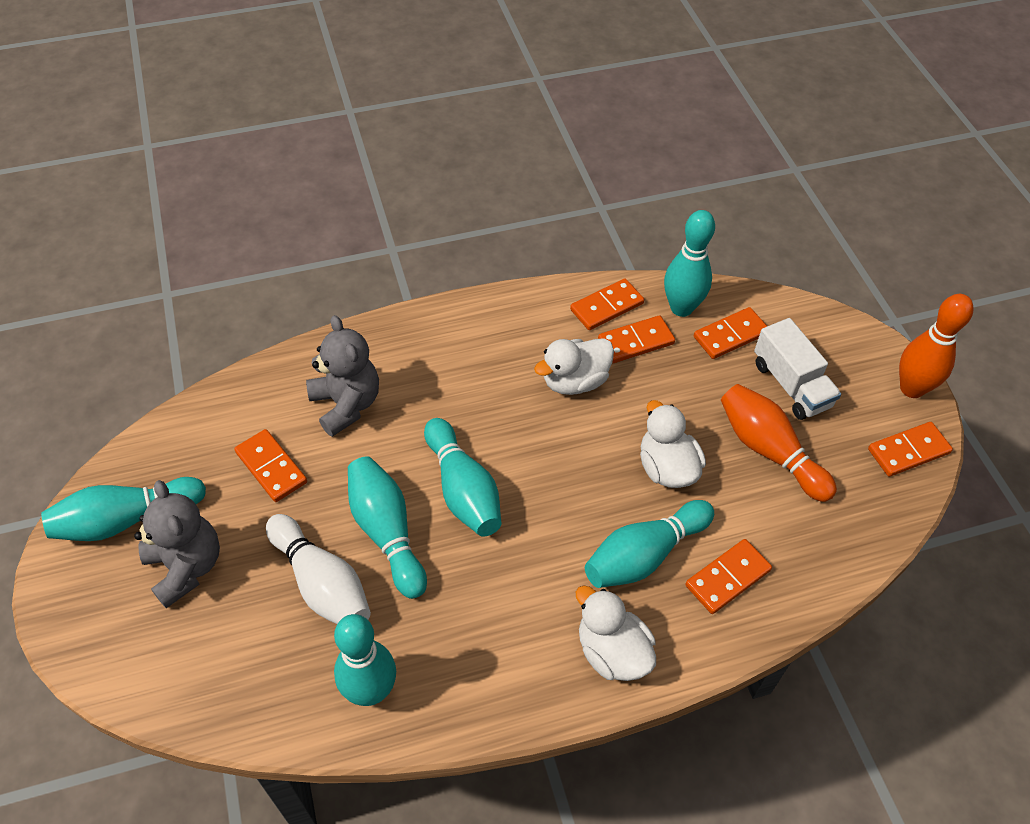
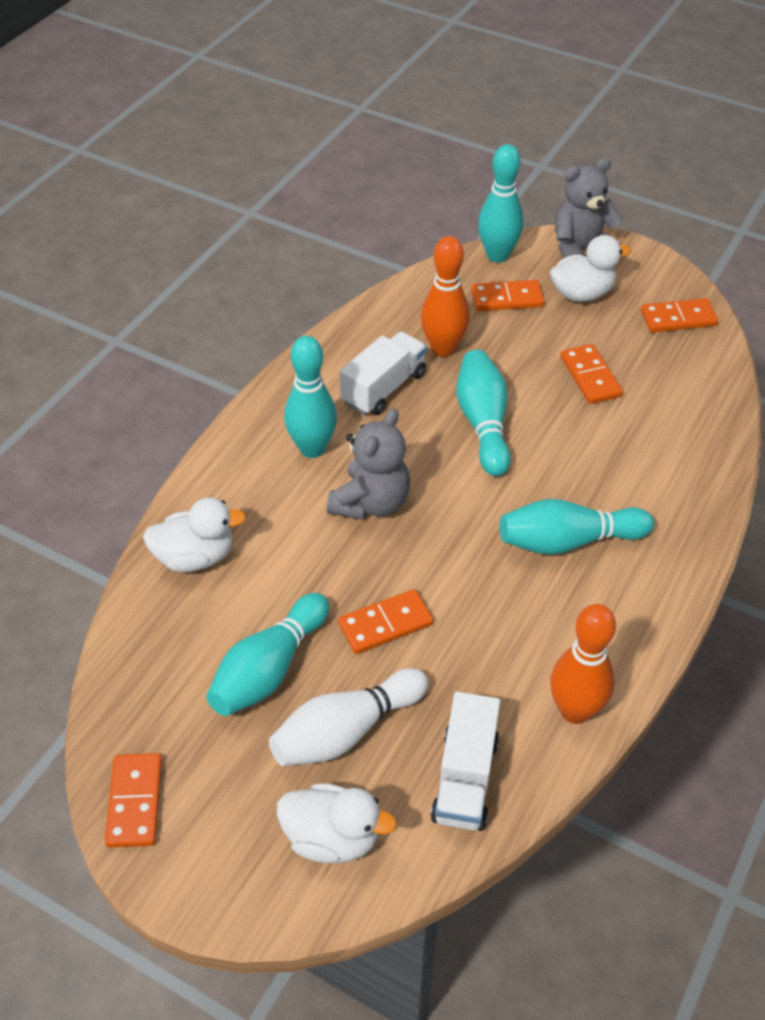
orange domino: [234,429,307,502] [570,279,644,330] [598,315,675,363] [685,539,772,614] [694,307,767,359] [868,422,953,477] = 6 -> [105,753,162,848] [338,589,433,654] [471,280,544,311] [560,344,623,404] [641,298,718,333] = 5
turquoise bowling pin: [41,477,206,541] [334,614,396,706] [348,456,427,599] [424,418,502,537] [585,500,714,588] [664,210,715,317] = 6 -> [206,593,329,716] [284,336,337,458] [456,350,511,476] [478,144,524,262] [499,499,654,555] = 5
white truck: [754,318,841,420] = 1 -> [340,332,427,415] [431,691,500,831] = 2

